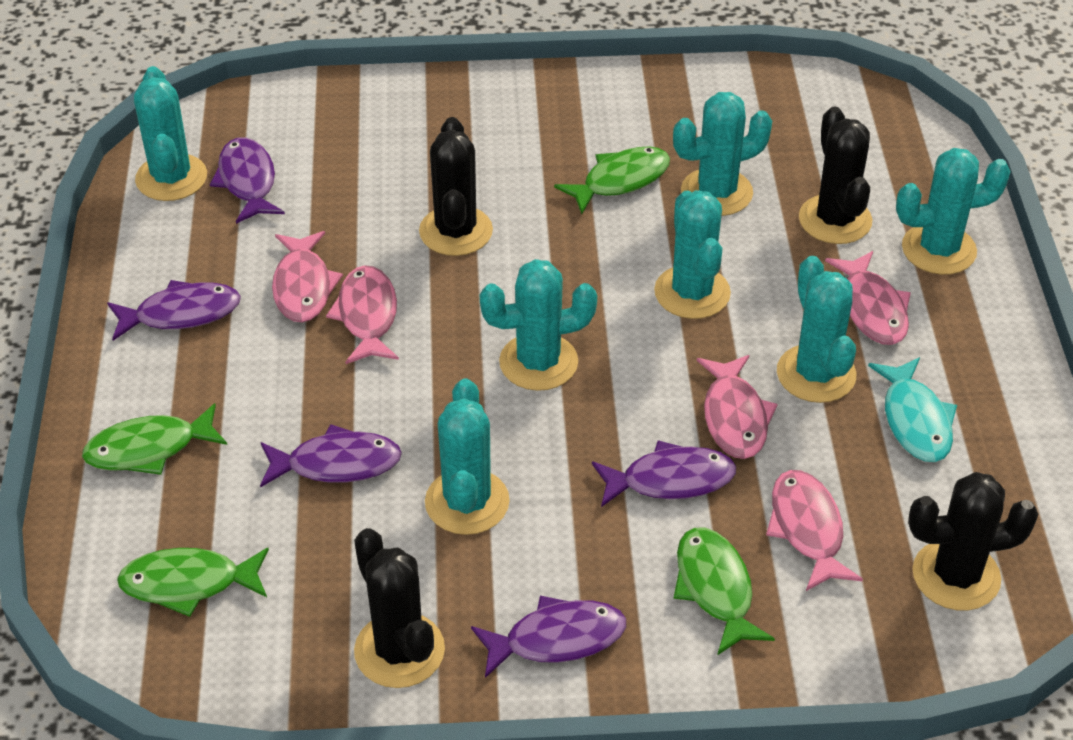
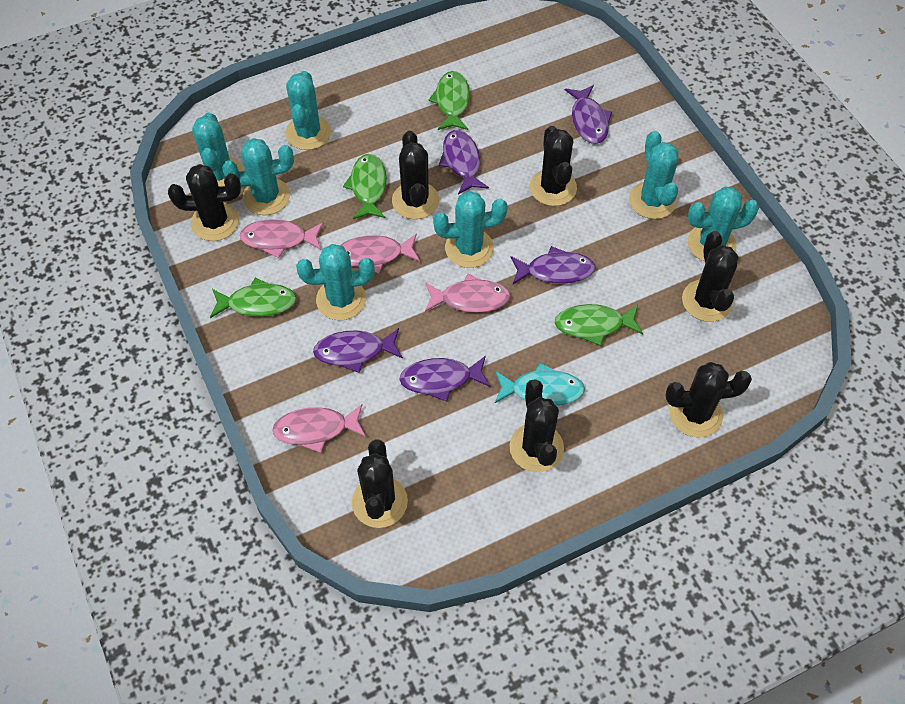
black cactus: [354,528,445,688] [419,117,493,256] [799,107,872,244] [908,472,1038,611] = 4 -> [168,164,241,241] [352,440,408,528] [392,131,439,219] [510,379,564,472] [530,126,577,206] [665,362,752,438] [682,231,738,322] = 7
pink fish: [272,231,343,322] [326,265,399,364] [697,355,778,459] [766,470,863,591] [825,251,911,345] = 5 -> [240,219,324,258] [272,404,366,453] [341,234,420,274] [425,274,511,313] = 4

